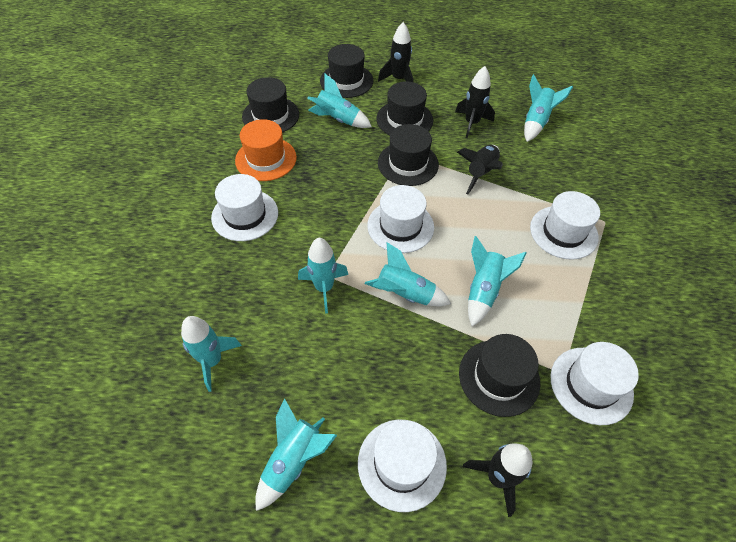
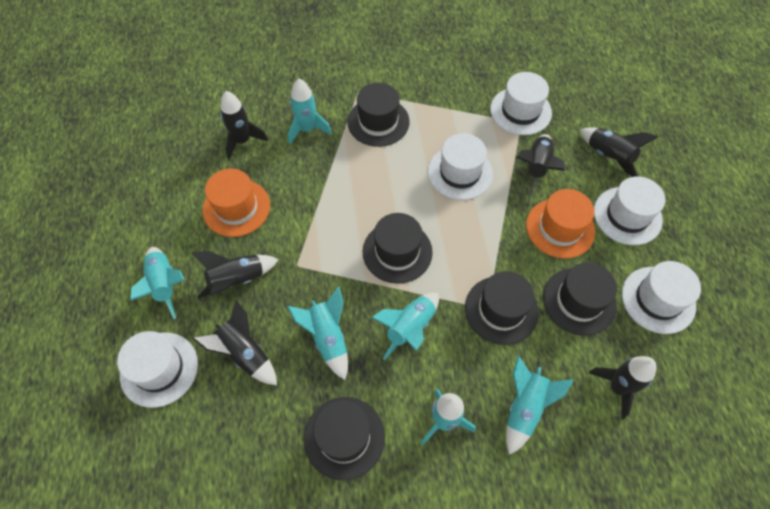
black rocket: [378,22,414,82] [455,66,495,138] [457,145,503,195] [463,443,532,517] = 4 -> [192,251,279,298] [193,300,277,385] [220,91,268,160] [516,134,565,196] [580,127,658,177] [588,356,656,419] = 6
orange hat: [235,119,297,181] = 1 -> [202,168,270,237] [526,189,595,259] = 2
turquoise rocket: [181,316,242,392] [255,398,337,511] [298,238,348,314] [307,74,372,128] [365,242,451,306] [468,236,527,326] [524,74,573,142] = 7 -> [130,247,184,319] [287,287,348,380] [288,78,332,144] [371,293,439,360] [421,389,475,446] [506,356,574,455] = 6

